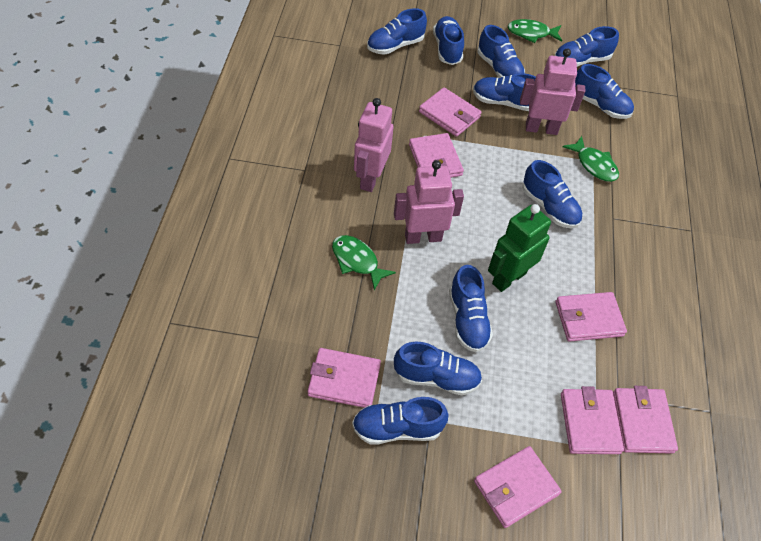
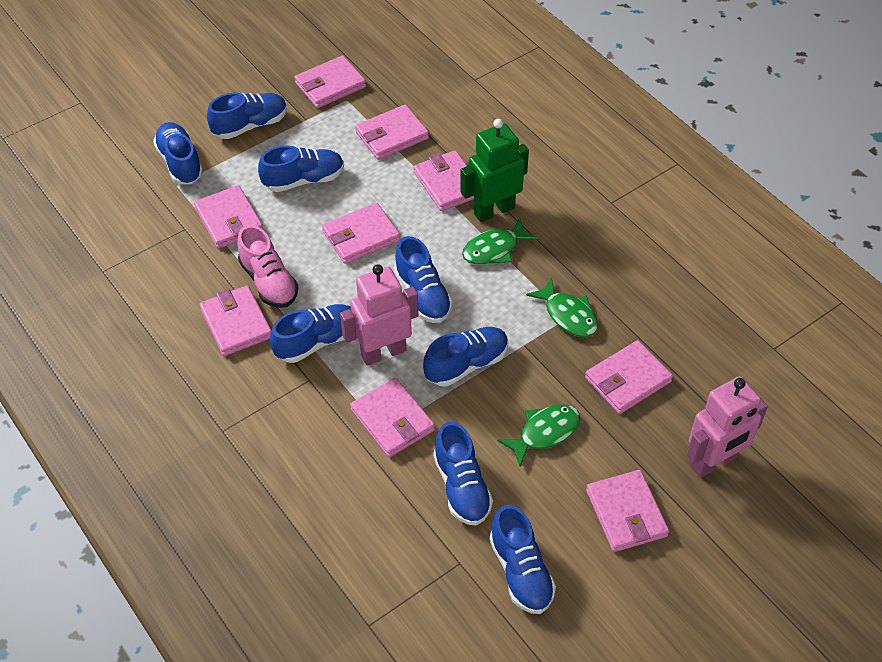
blue shoe: [352,397,449,444] [367,8,427,55] [394,342,482,396] [433,16,464,65] [449,265,493,352] [473,73,536,111] [477,25,525,78] [522,160,583,229] [555,26,619,67] [575,64,634,119] = 10 -> [153,122,203,184] [207,93,287,139] [258,145,344,192] [270,304,351,363] [394,236,453,323] [423,327,508,387] [433,422,493,526] [489,505,556,614] = 8
pink robot: [354,98,394,192] [394,160,464,244] [520,48,586,135] = 3 -> [340,264,419,366] [687,376,768,478] = 2
pink shoe: none = 0 -> [237,225,298,308] = 1
pink wallet: [308,348,381,408] [409,133,464,178] [419,88,482,137] [474,446,562,528] [555,292,627,342] [561,386,624,454] [613,386,678,454] = 7 -> [194,185,263,249] [199,285,272,356] [294,55,366,108] [322,202,400,264] [350,378,435,457] [355,104,429,160] [414,150,474,211] [585,340,673,414] [586,470,669,552] = 9

